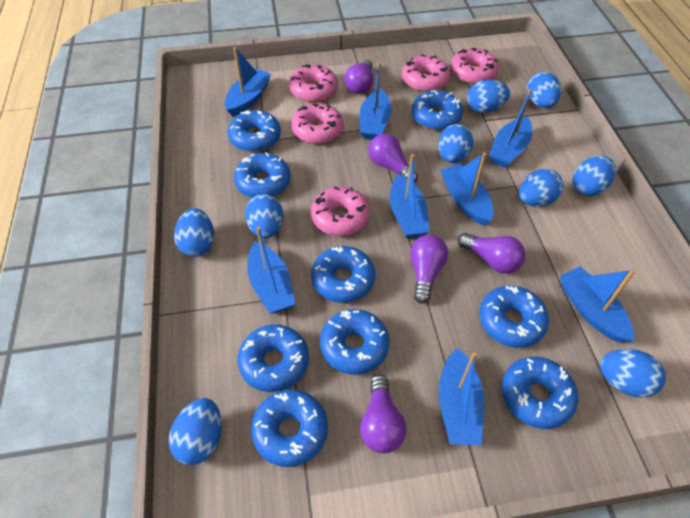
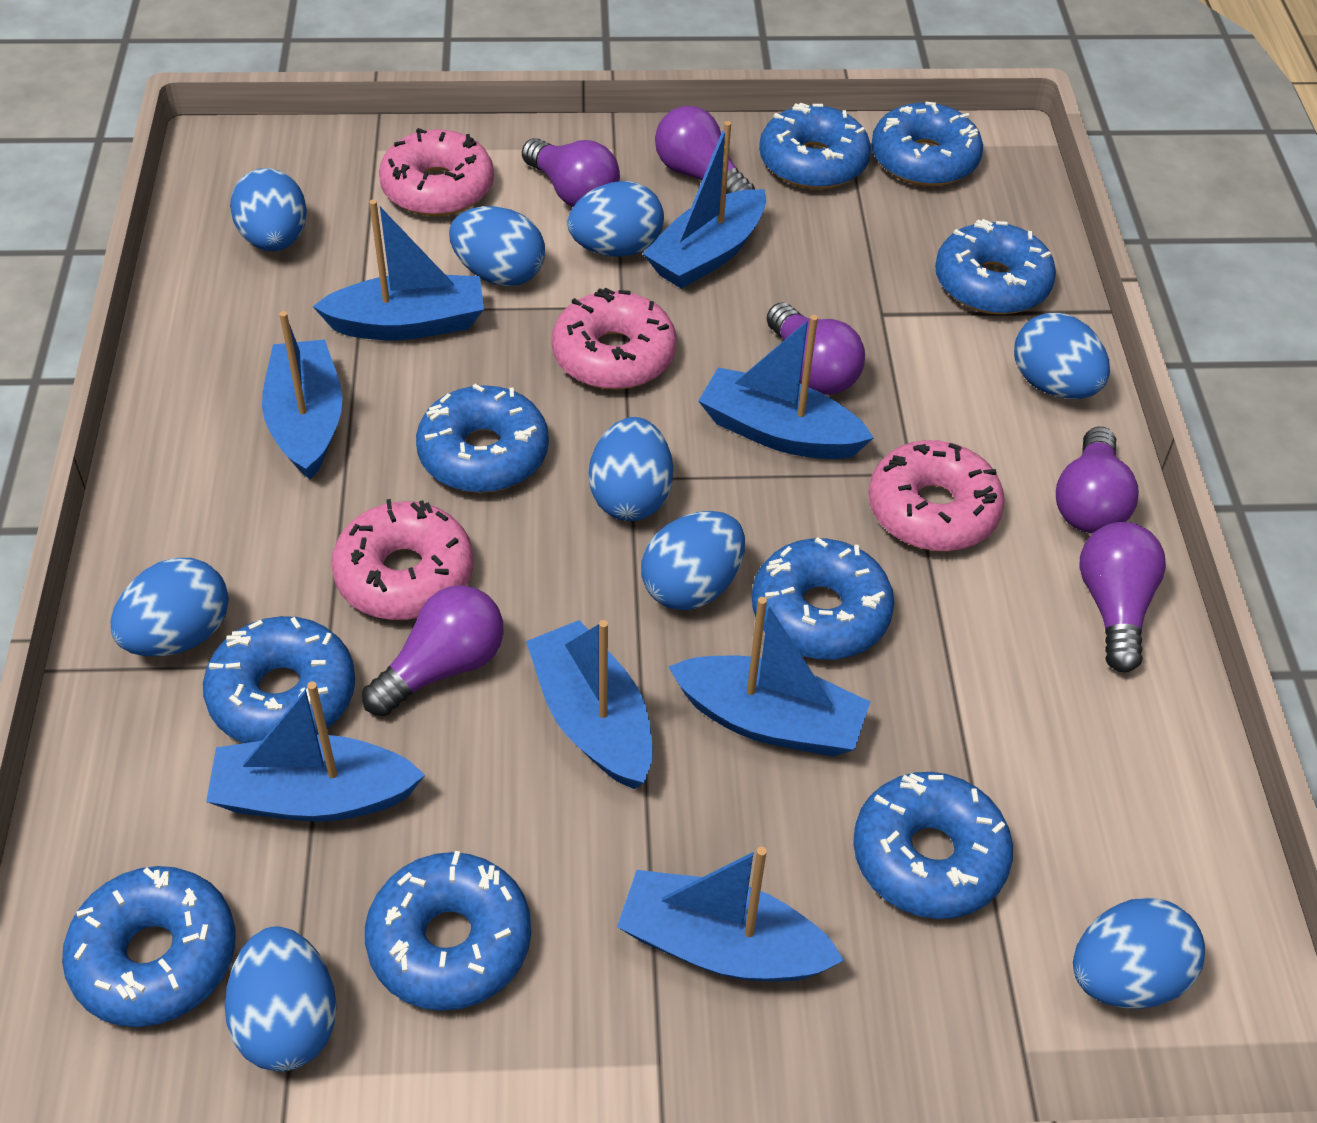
pink donut: [289,64,338,102] [291,103,343,144] [311,187,370,236] [402,54,450,92] [451,48,499,84] = 5 -> [331,499,473,620] [379,128,494,216] [552,288,677,389] [868,440,1005,551] = 4
purple light bulb: [344,59,374,94] [360,374,406,453] [368,133,418,183] [410,235,448,304] [458,233,526,274] = 5 -> [362,585,504,716] [522,138,620,207] [655,106,755,194] [767,302,865,395] [1056,427,1139,533] [1079,522,1166,672] = 6

